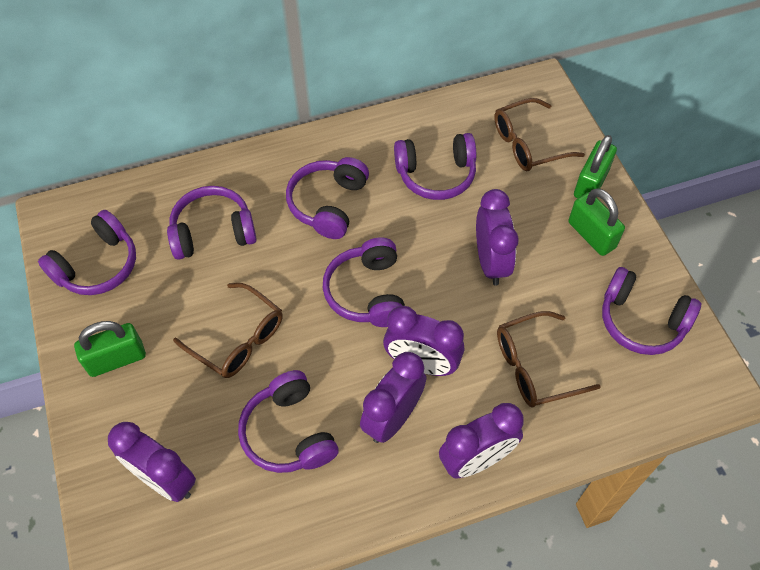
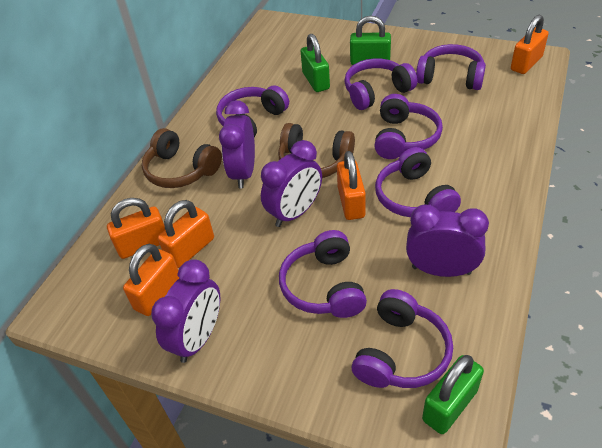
brown glasses: [173,283,283,378] [494,98,585,171] [497,311,601,407] = 3 -> none = 0
brown headphones: none = 0 -> [142,128,222,188] [278,123,355,178] = 2
orange padlock: none = 0 -> [107,198,165,259] [123,244,179,316] [158,200,214,268] [337,151,366,220] [511,15,549,74] = 5
purple clock: [108,422,196,502] [360,352,426,443] [383,306,464,376] [439,403,524,479] [476,189,519,286] = 5 -> [151,259,220,363] [219,100,255,188] [261,140,322,227] [406,204,489,277] = 4

